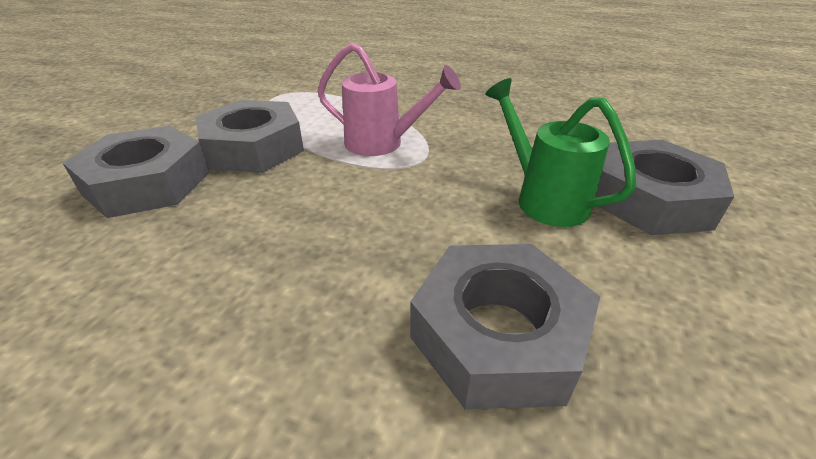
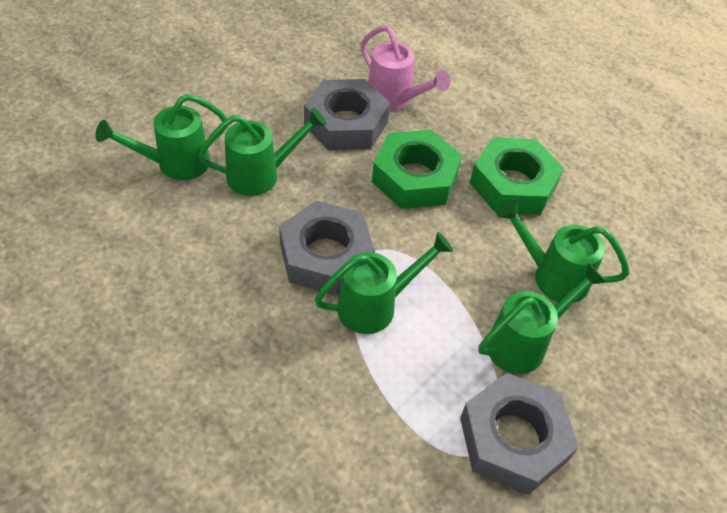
green nut: none = 0 -> [372,130,462,209] [470,137,564,215] = 2
green watering can: [485,78,636,227] = 1 -> [95,94,227,180] [198,107,327,196] [315,232,453,334] [479,263,606,374] [497,200,629,303] = 5
grey nut: [63,126,210,218] [196,100,304,173] [410,244,600,409] [595,140,734,235] = 4 -> [279,201,375,295] [304,79,390,150] [460,373,579,495] = 3

